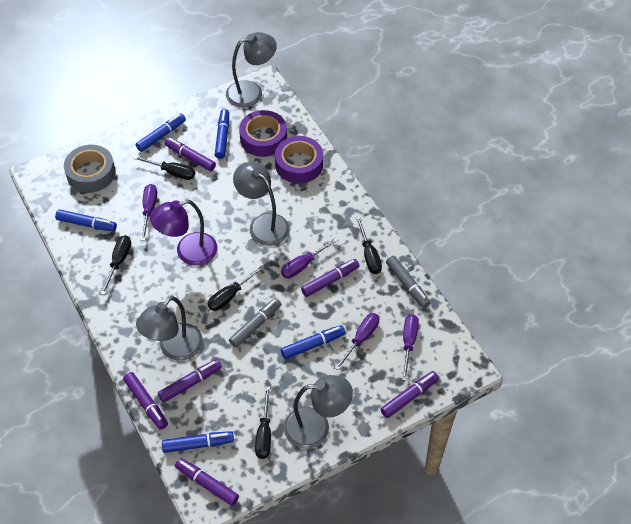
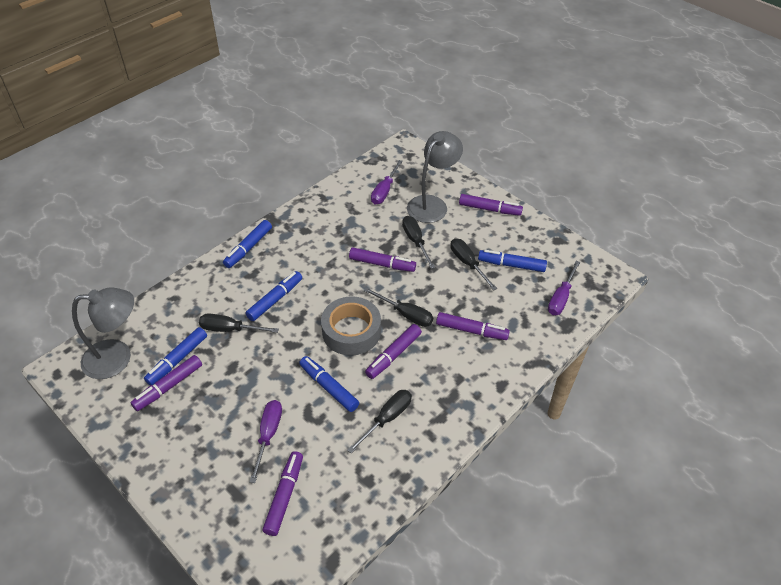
grey lamp: [136,296,203,361] [226,32,277,108] [233,162,290,246] [284,375,353,448] = 4 -> [72,287,134,379] [407,131,463,223] = 2
grey marker: [229,298,281,348] [386,256,430,308] = 2 -> none = 0
purple lamp: [150,200,217,266] = 1 -> none = 0
purple screwdriver: [141,184,157,241] [281,237,339,278] [335,313,379,370] [402,314,419,381] = 4 -> [250,400,282,483] [371,160,403,205] [548,261,580,315] = 3
purple tape: [239,110,287,157] [275,136,323,183] = 2 -> none = 0

